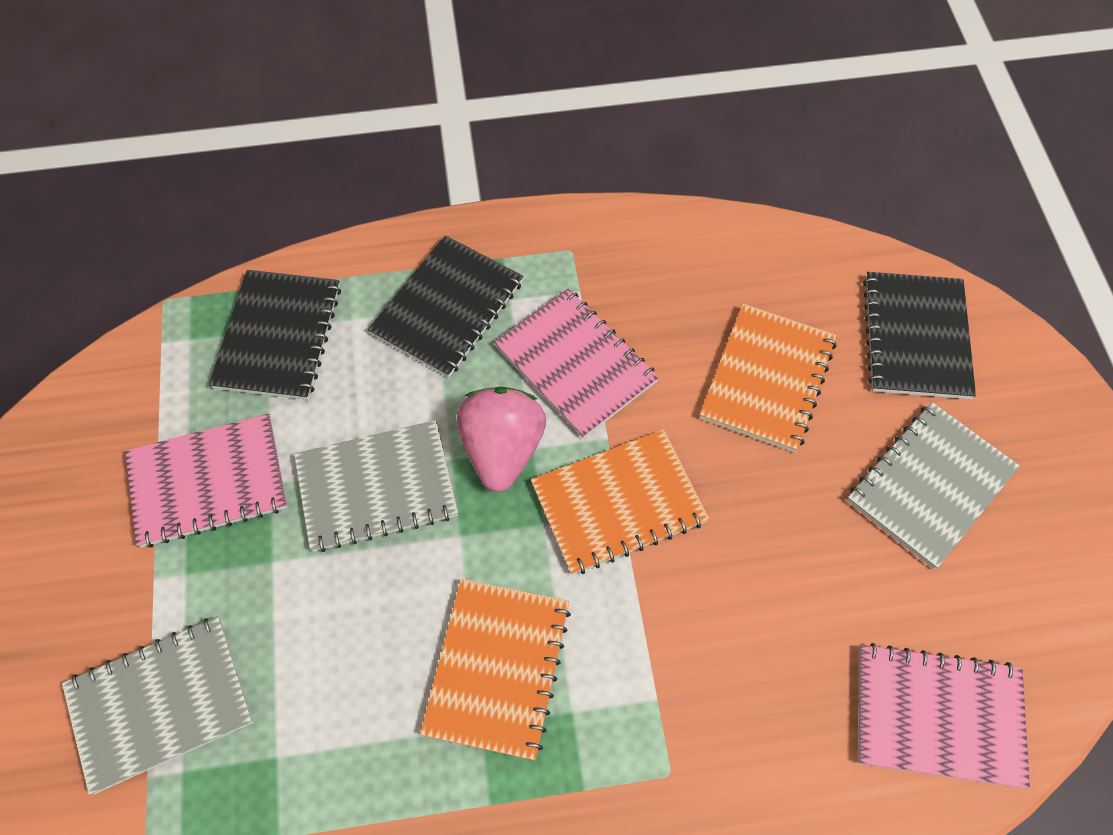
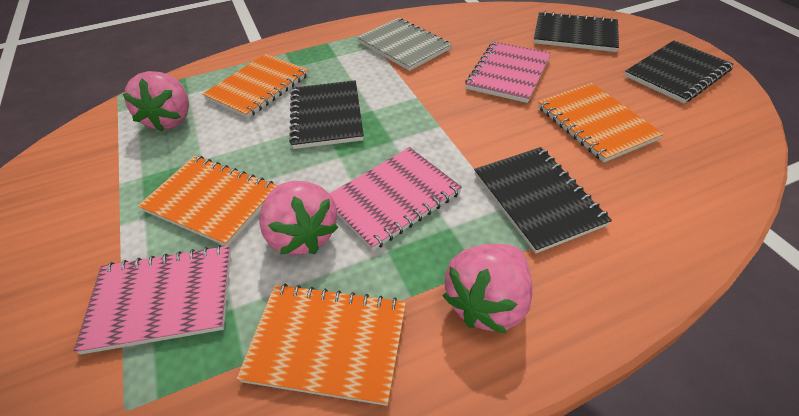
black notebook: [209,270,341,400] [368,235,523,378] [863,272,976,399] = 3 -> [289,80,364,149] [474,147,612,254] [534,11,619,52] [624,40,734,103] = 4
grey notebook: [62,616,253,795] [294,420,458,552] [847,402,1020,569] = 3 -> [357,18,452,71] = 1
orange notebook: [420,579,571,760] [531,429,709,575] [699,304,836,452] = 3 -> [138,156,278,246] [202,54,309,118] [237,283,406,406] [538,83,664,162] = 4
pink strawberry: [456,387,546,492] = 1 -> [123,71,189,131] [259,181,339,255] [443,244,533,333] = 3

